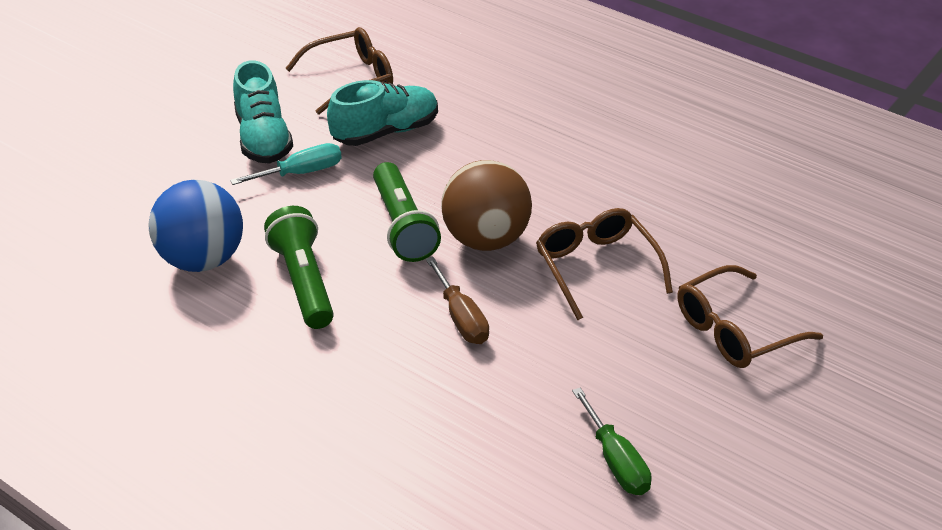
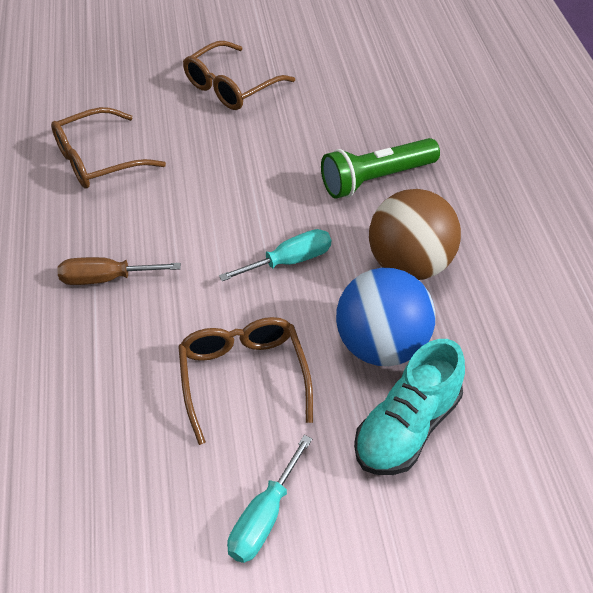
green flashlight: [264,206,334,329] [373,162,441,262] = 2 -> [321,138,440,199] = 1
green screwdriver: [572,388,652,495] = 1 -> none = 0
turquoise screwdriver: [230,143,342,185] = 1 -> [219,229,331,281] [227,435,312,563] = 2
turquoise shoe: [233,60,293,164] [327,80,438,146] = 2 -> [354,339,465,475] = 1

